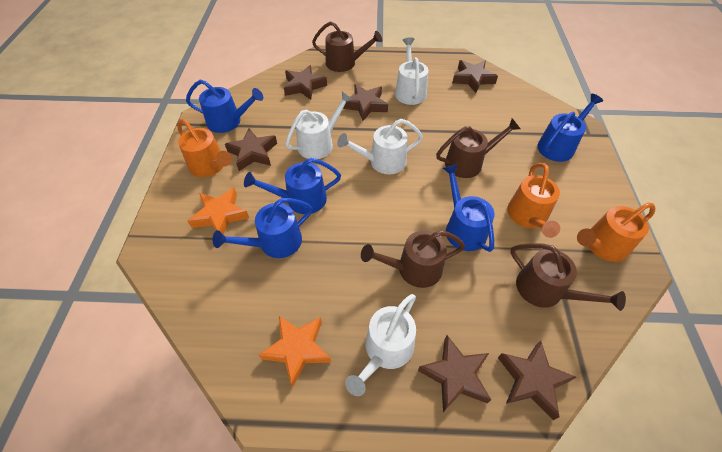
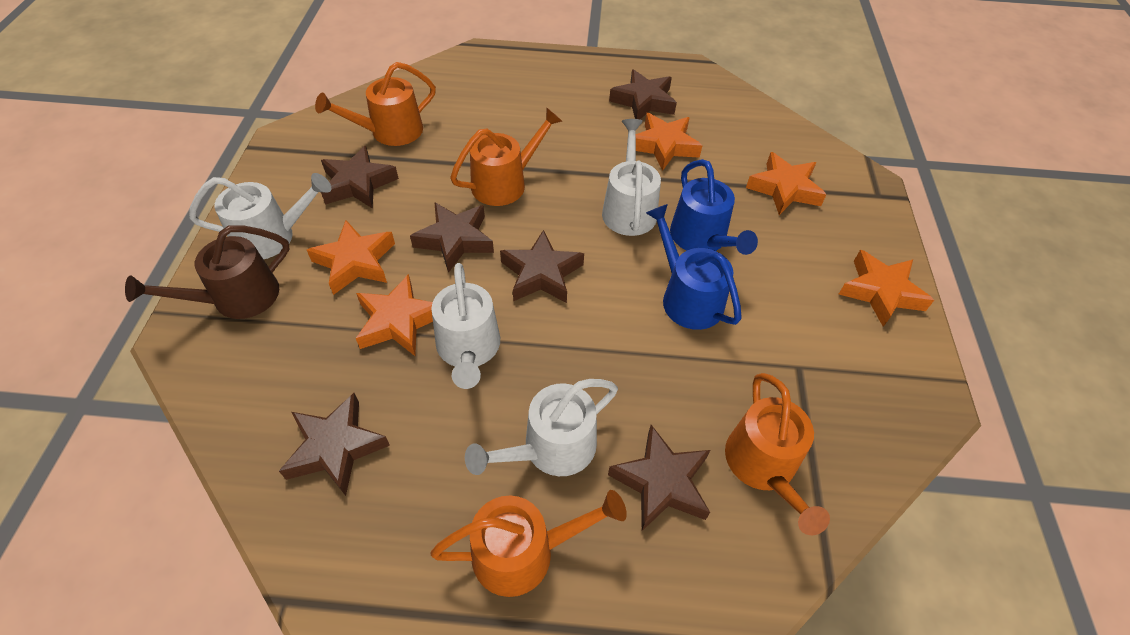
blue watering can: [186,80,263,133] [213,198,313,258] [244,158,341,214] [443,164,495,252] [537,94,603,162] = 5 -> [646,204,742,330] [670,159,758,255] = 2
brown watering can: [312,21,382,72] [361,230,465,288] [436,118,520,178] [510,243,626,311] = 4 -> [125,225,290,319] = 1
orange star: [188,187,249,235] [259,316,331,387] = 2 -> [307,220,395,295] [356,274,433,356] [636,113,703,171] [746,152,827,215] [839,250,934,327] = 5
orange watering can: [177,119,232,177] [507,163,560,238] [577,203,655,262] = 3 -> [315,62,436,146] [430,490,627,597] [450,108,562,206] [725,373,830,535] = 4

